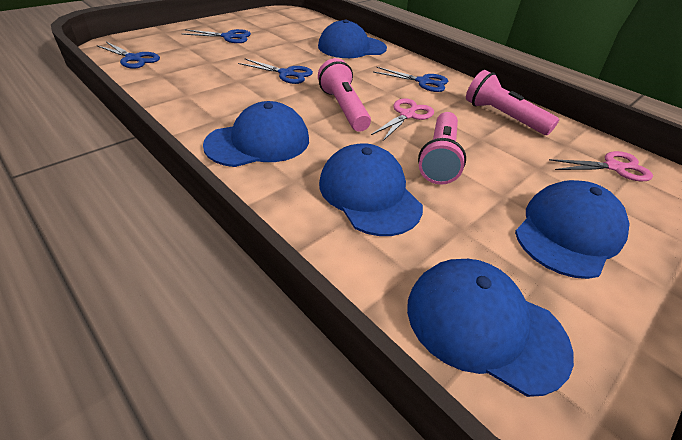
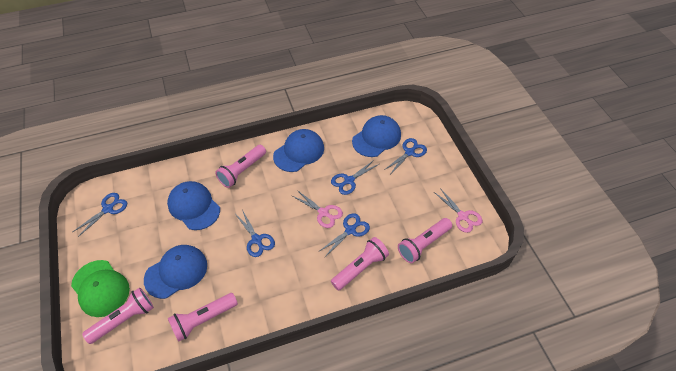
blue cap: [203,101,309,167] [318,19,387,58] [319,143,423,236] [407,259,574,397] [515,180,630,279] = 5 -> [144,245,207,299] [167,181,220,230] [273,129,324,172] [352,115,401,157] = 4
blue scissors: [96,42,160,69] [182,29,251,43] [238,58,313,84] [373,67,448,92] = 4 -> [73,193,127,237] [235,210,275,257] [320,213,370,257] [331,159,379,195] [384,138,427,173] = 5
green cap: none = 0 -> [71,260,130,317] = 1
pink flashlight: [318,58,371,132] [418,112,466,185] [466,70,559,135] = 3 -> [82,287,154,344] [168,293,238,342] [215,145,266,188] [331,237,389,291] [398,218,452,263] = 5

